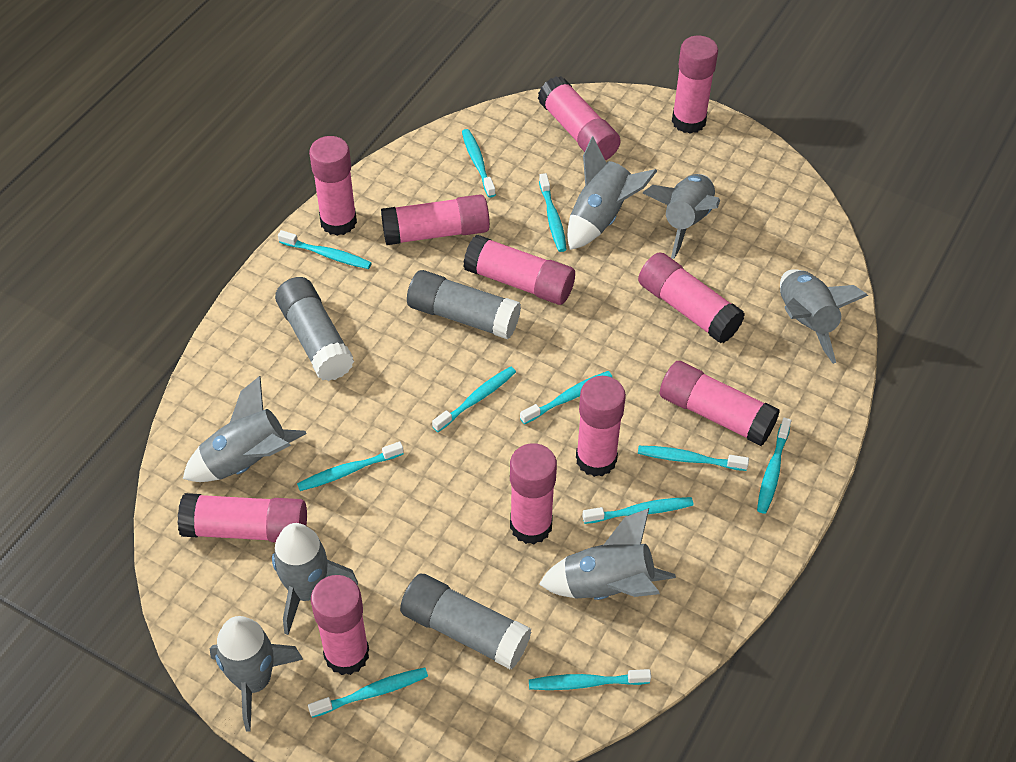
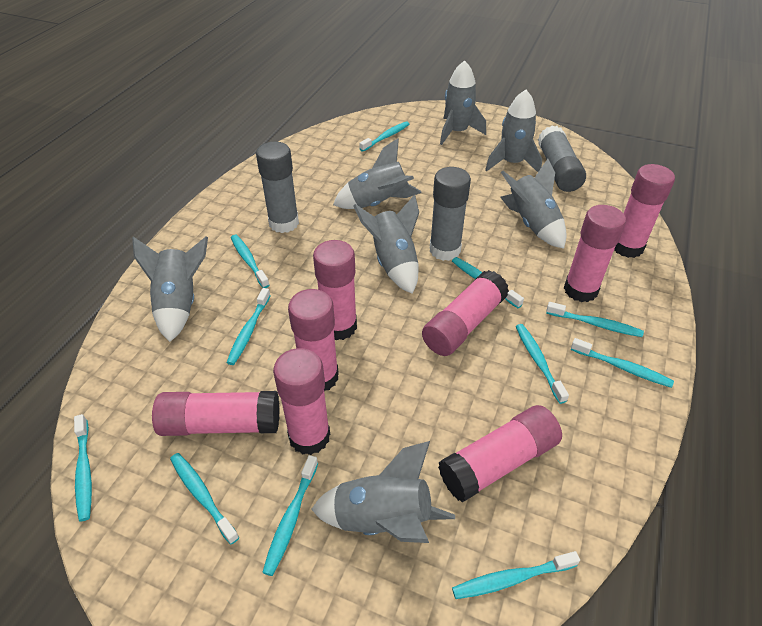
pink glue stick: [178,493,307,543] [309,136,357,236] [311,575,369,675] [381,194,490,245] [463,235,575,305] [510,443,557,544] [538,76,621,161] [576,376,626,477] [638,252,745,343] [660,361,780,446] [672,36,718,134] = 11 -> [152,391,280,436] [273,348,330,455] [288,289,339,391] [313,240,357,340] [422,270,509,356] [438,405,562,502] [564,205,626,302] [614,164,675,258] = 8

